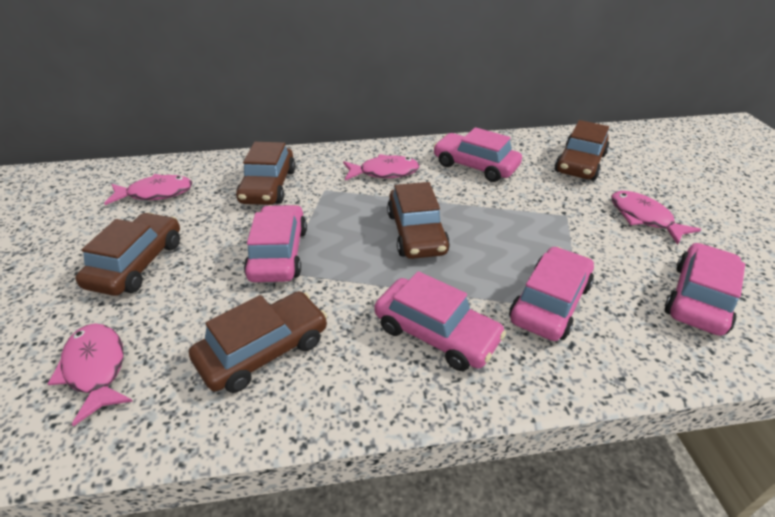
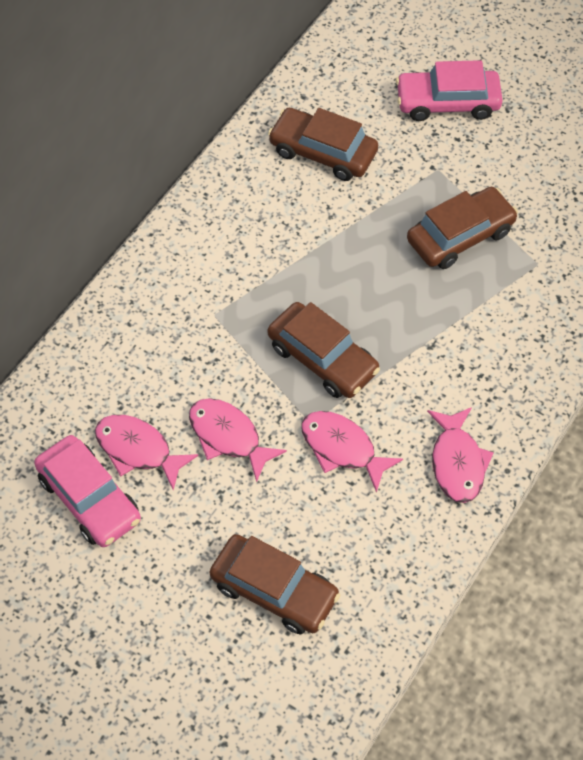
brown car: [75,213,180,296] [189,291,327,393] [236,142,295,205] [387,182,450,259] [555,120,609,181] = 5 -> [209,534,340,634] [267,302,380,398] [268,108,378,181] [407,187,518,269] = 4
pink car: [244,205,307,282] [374,271,506,371] [433,127,522,182] [509,247,594,341] [665,243,745,336] = 5 -> [34,435,141,547] [396,60,503,121] = 2

